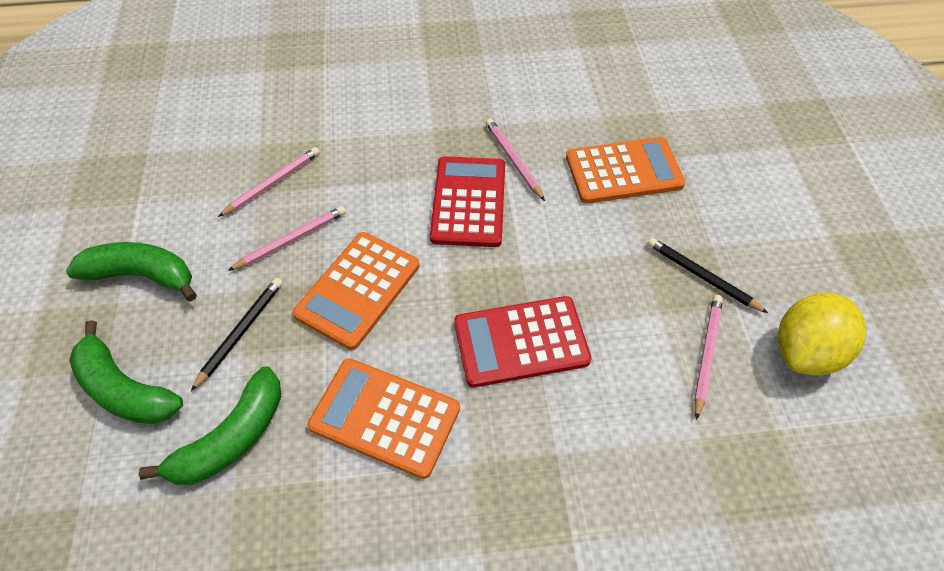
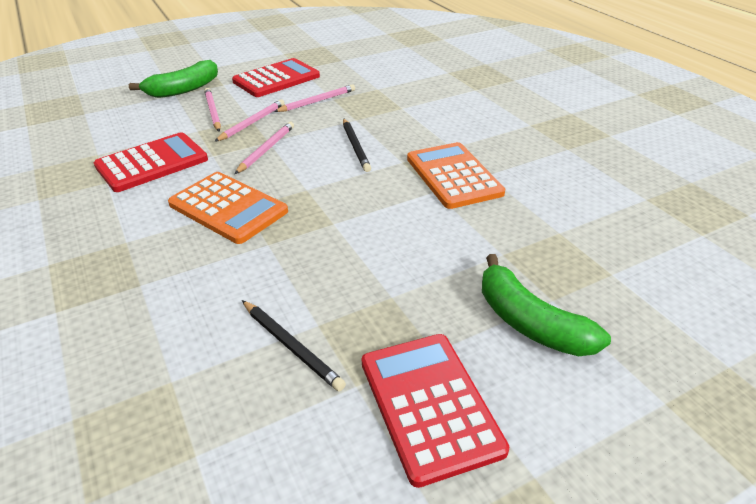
green banana: [66,242,197,301] [69,320,183,424] [139,366,281,485] = 3 -> [129,60,218,98] [482,254,611,356] = 2
orange calculator: [293,232,420,350] [307,358,460,479] [566,137,686,204] = 3 -> [168,172,288,244] [407,142,505,209] = 2
red calculator: [430,156,505,247] [454,296,591,388] = 2 -> [94,132,208,192] [232,58,320,97] [362,334,509,488] = 3
yellow lemon: [777,293,866,375] = 1 -> none = 0

